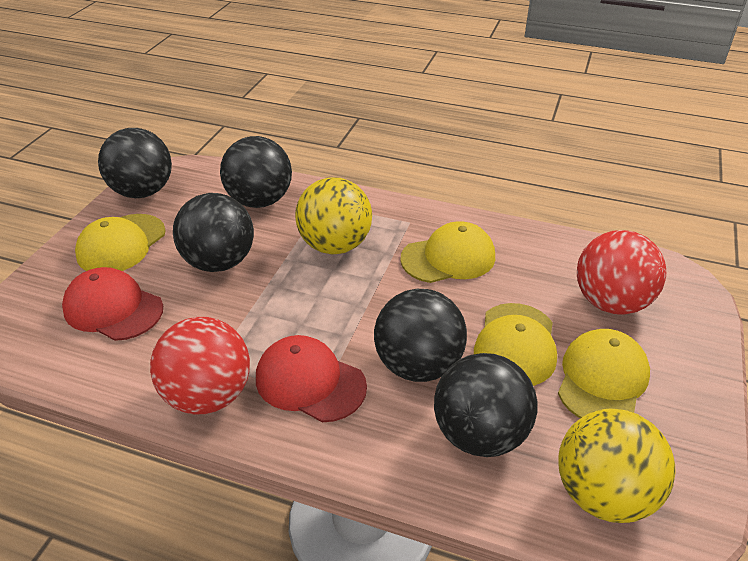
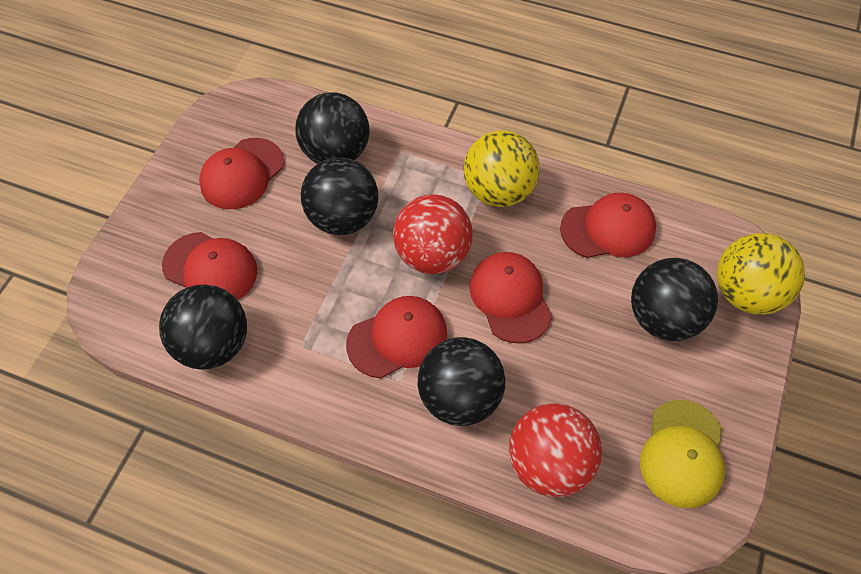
red cap: [62,267,163,341] [256,335,367,422] = 2 -> [162,232,257,300] [199,138,284,209] [346,296,447,378] [469,252,552,344] [560,193,656,258] = 5
yellow cap: [75,214,166,271] [400,221,495,283] [474,303,557,386] [558,329,650,418] = 4 -> [640,400,725,508] = 1

